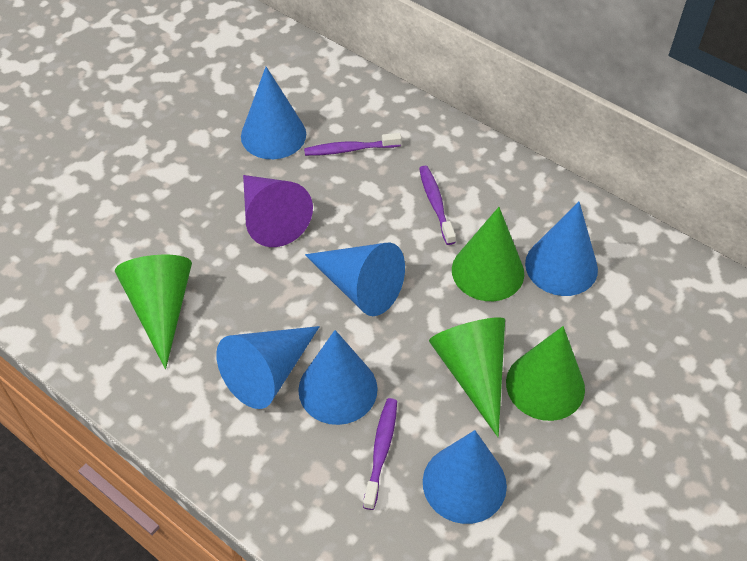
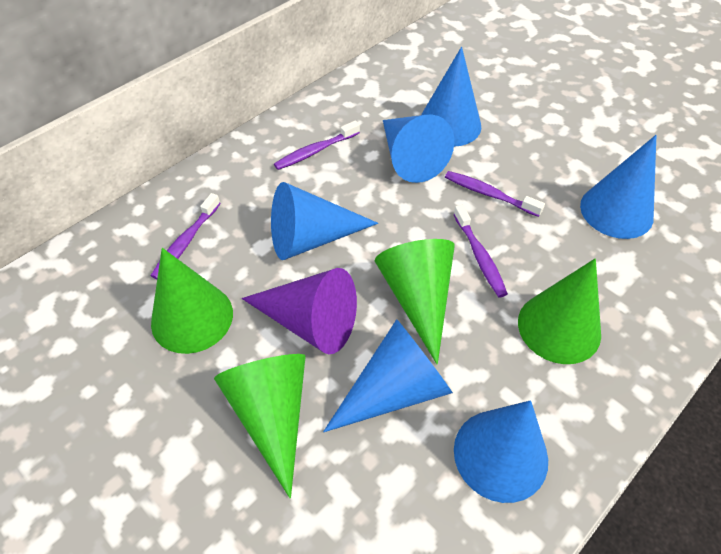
purple toothbrush: [304,133,401,156] [363,398,397,510] [419,166,456,245] = 3 -> [150,193,221,280] [274,121,360,170] [445,171,545,217] [454,205,508,298] = 4

